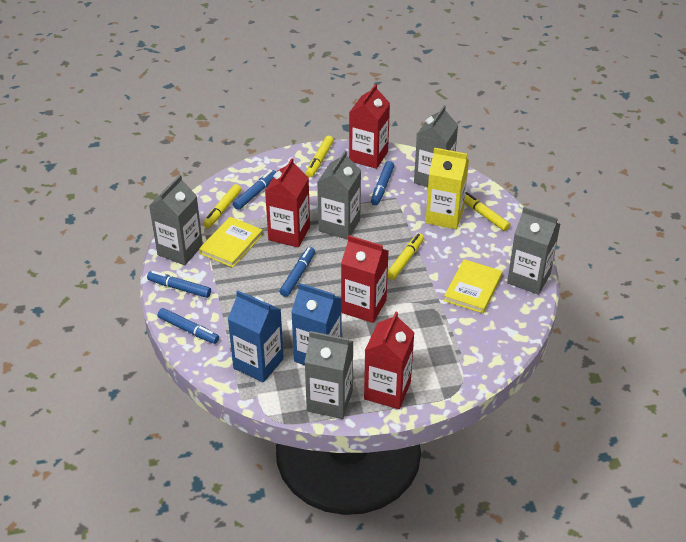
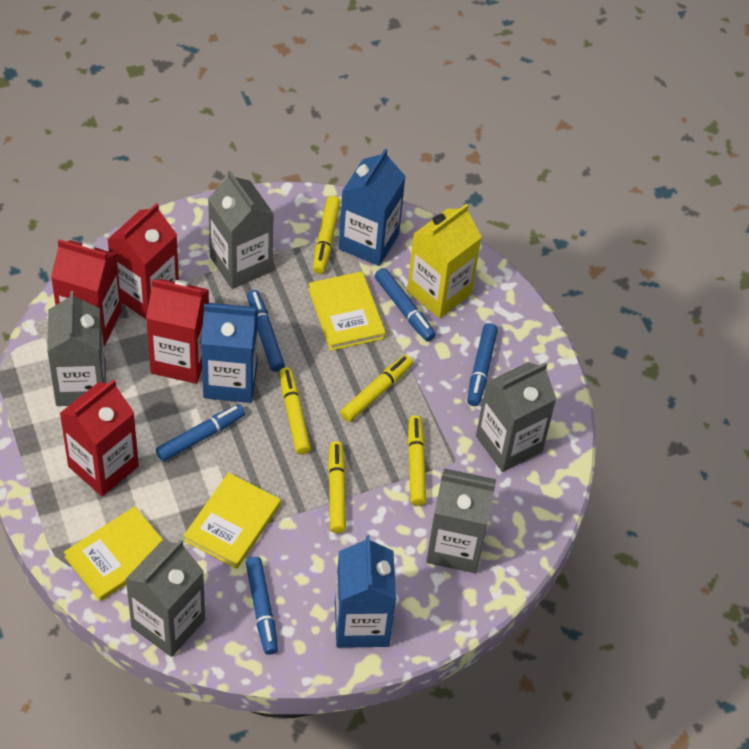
blue carton: [228,290,284,383] [291,283,342,365] = 2 -> [201,303,258,403] [335,535,396,648] [339,149,406,266] = 3
yellow book: [199,217,263,268] [444,259,502,313] = 2 -> [64,506,164,601] [184,472,281,569] [308,271,386,351] = 3
yellow marker: [203,184,241,228] [306,136,334,177] [387,233,424,280] [465,192,510,231] = 4 -> [279,367,311,454] [313,196,340,274] [328,441,346,533] [340,355,413,422] [408,415,426,506] = 5

